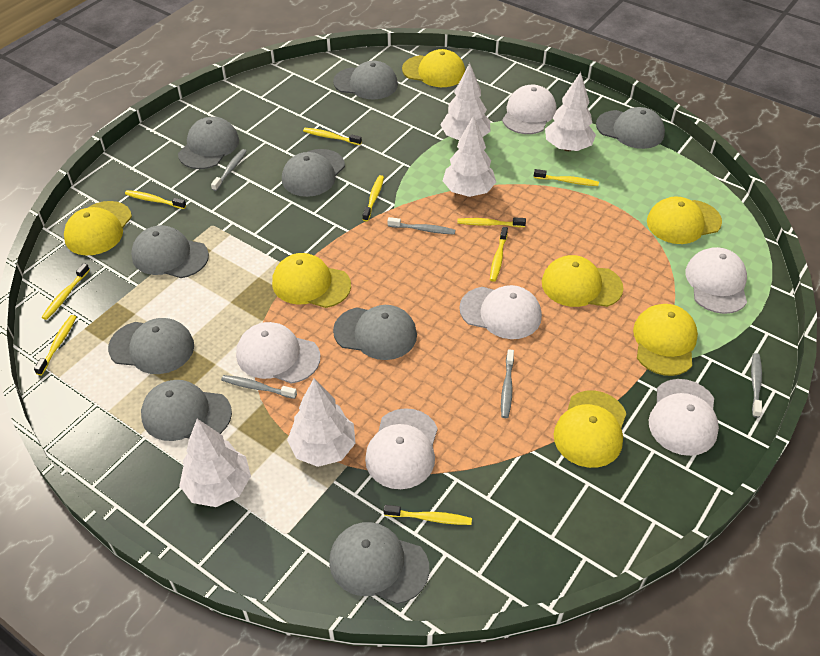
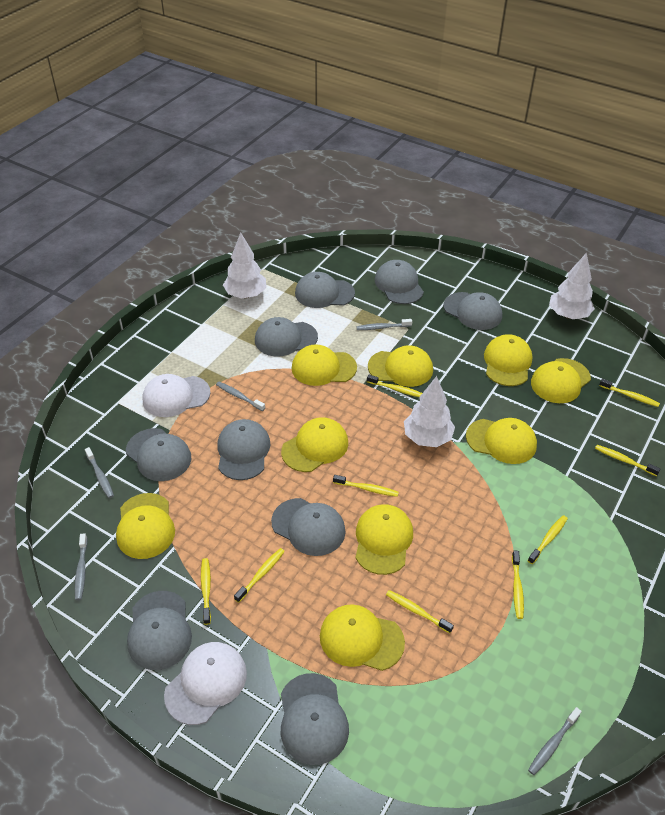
white cap: [236,322,320,384] [365,408,438,489] [459,285,542,339] [502,85,556,134] [649,379,719,456] [685,247,747,314] = 6 -> [142,374,211,417] [164,642,247,725] = 2
white tree: [179,419,251,507] [287,378,356,467] [440,63,490,140] [443,115,496,197] [545,72,596,151] = 5 -> [223,232,266,298] [404,376,455,447] [549,253,595,319] = 3
yellow cap: [64,201,132,255] [272,253,351,308] [402,49,465,87] [542,255,624,307] [554,390,627,468] [633,304,698,376] [647,196,722,244] = 7 -> [116,493,175,559] [281,417,348,472] [291,344,357,386] [320,604,405,671] [355,504,413,575] [368,345,433,387] [466,418,537,464] [484,334,532,386] [531,358,591,403] = 9

